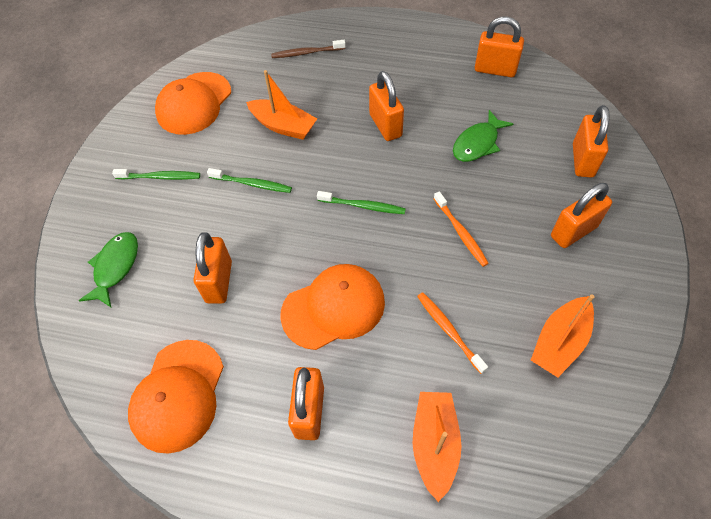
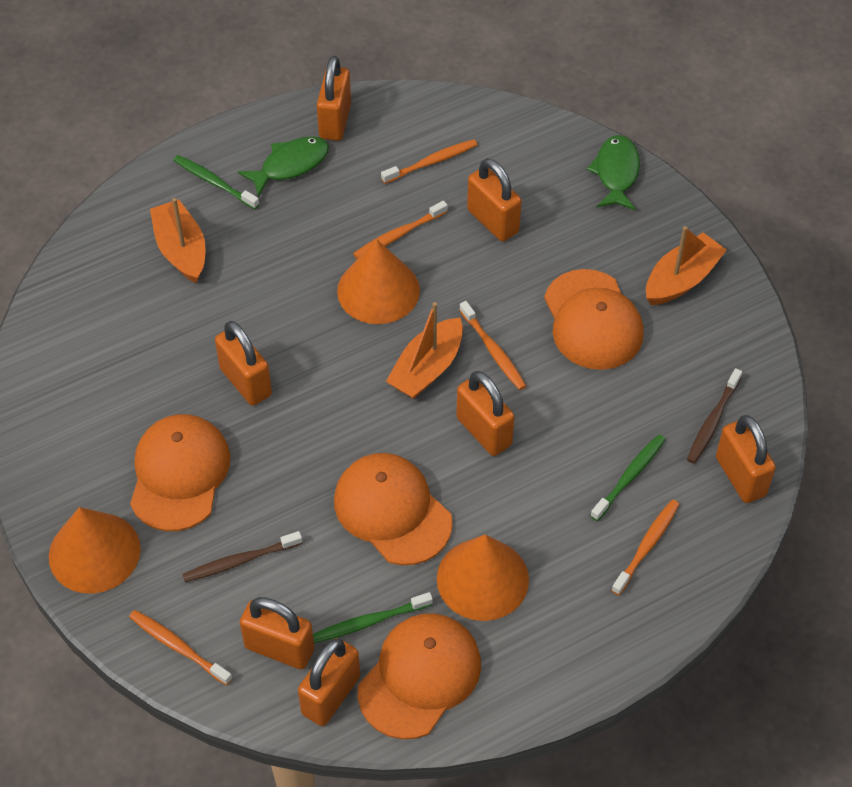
brown toothbrush: [271,40,346,58] = 1 -> [182,531,302,582] [687,368,742,464] = 2
orange cap: [128,340,224,454] [155,72,231,135] [281,264,385,350] = 3 -> [130,414,230,531] [334,453,453,565] [357,613,481,739] [544,269,643,370] = 4
orange cone: none = 0 -> [49,507,141,594] [337,239,420,324] [437,534,529,621] = 3
orange padlock: [194,232,232,304] [288,367,324,440] [369,71,404,141] [475,16,524,77] [551,183,612,248] [573,105,610,177] = 6 -> [215,321,272,406] [240,597,314,669] [298,638,360,726] [317,56,351,141] [456,371,514,456] [467,158,522,241] [716,415,776,503] = 7
orange toothbrush: [417,292,488,374] [434,191,489,267] = 2 -> [129,610,232,685] [353,201,448,259] [381,139,477,184] [459,301,526,390] [611,500,680,595] = 5

